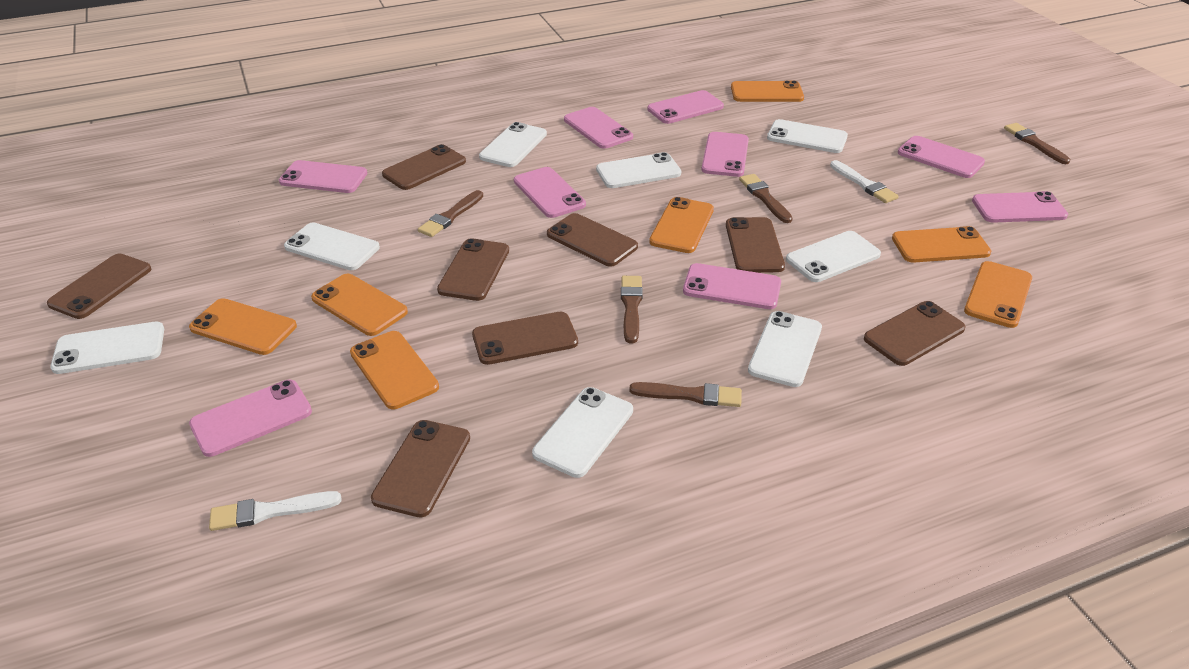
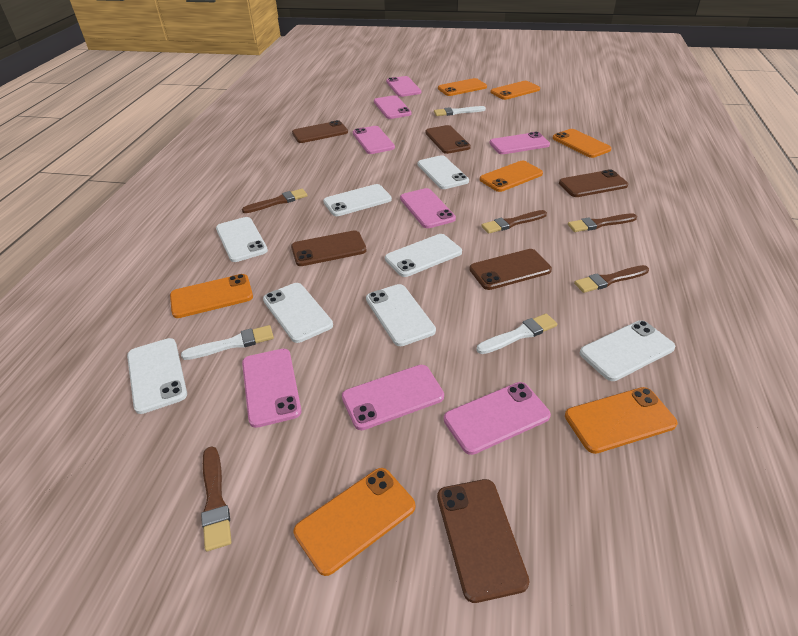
brown phone: [47,254,151,319] [371,420,470,518] [382,144,466,190] [437,238,509,301] [472,312,578,365] [547,213,638,267] [726,217,785,273] [864,301,966,366] = 8 -> [291,230,367,266] [292,120,348,143] [425,125,471,154] [437,479,530,603] [470,249,552,290] [559,169,628,197] = 6
pink phone: [189,380,312,457] [279,160,367,193] [514,167,586,218] [564,107,633,149] [647,90,724,124] [683,263,781,309] [701,132,749,177] [898,136,985,178] [972,191,1068,223] = 9 -> [242,349,302,428] [342,365,444,430] [353,126,395,154] [374,95,412,119] [386,76,421,97] [400,188,456,228] [444,382,551,455] [489,132,550,154] = 8
white brush: [209,491,341,531] [830,160,899,203] = 2 -> [181,325,274,360] [434,106,486,116] [476,313,557,354] = 3

